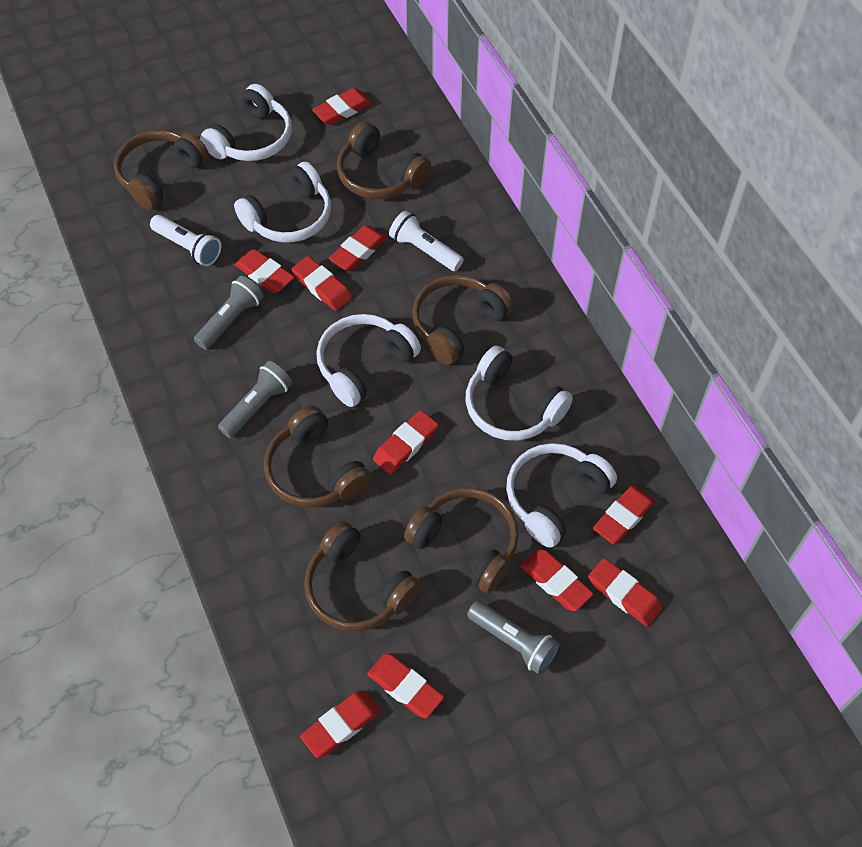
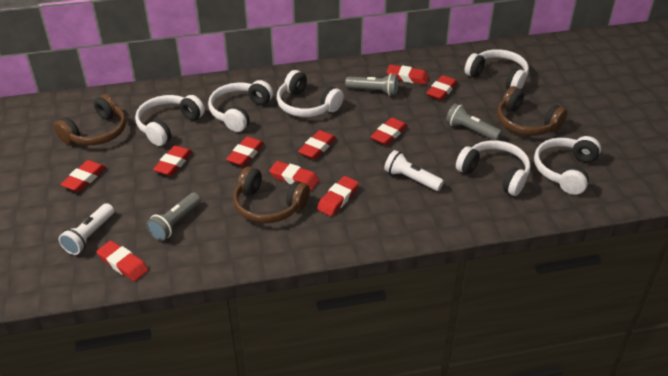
brown headphones: [114,130,209,210] [264,405,372,508] [304,521,421,632] [337,121,431,199] [404,488,518,593] [412,275,514,365] = 6 -> [54,94,126,146] [233,166,310,224] [497,86,567,136] = 3
white headphones: [200,84,292,161] [234,162,331,243] [316,314,421,407] [466,345,573,441] [506,443,617,548] = 5 -> [135,95,205,146] [208,80,273,132] [277,70,344,117] [456,140,531,196] [465,49,529,90] [534,136,601,195] = 6

